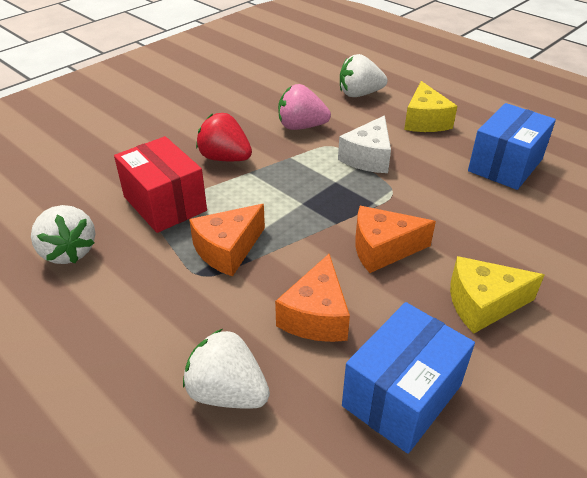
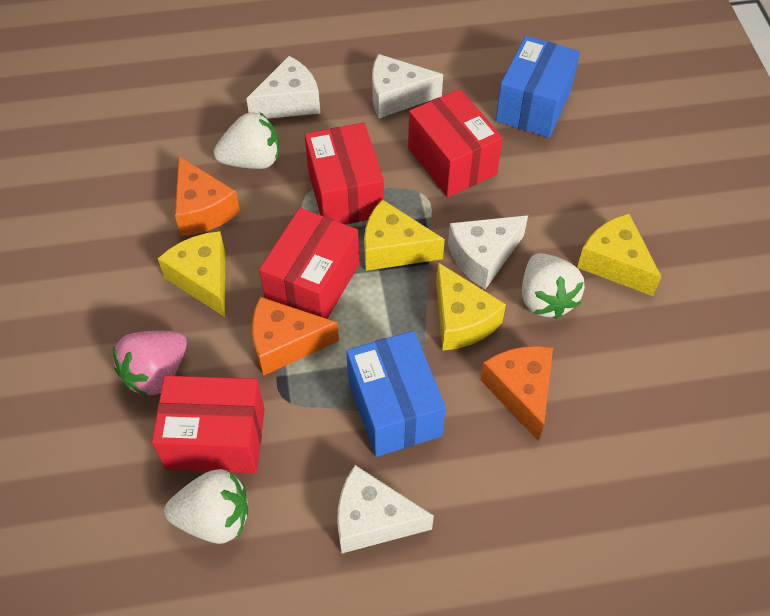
red box: [114,136,207,233] = 1 -> [152,376,265,473] [259,208,359,319] [305,123,384,224] [408,89,503,197] = 4
red strawberry: [196,113,252,161] = 1 -> none = 0
white cheese: [338,115,391,173] = 1 -> [246,56,320,119] [337,465,434,553] [372,54,443,118] [448,215,528,289] = 4
yellow cheese: [404,81,457,132] [450,256,544,334] = 2 -> [158,231,225,317] [364,199,445,271] [436,262,506,351] [577,214,662,296] = 4

